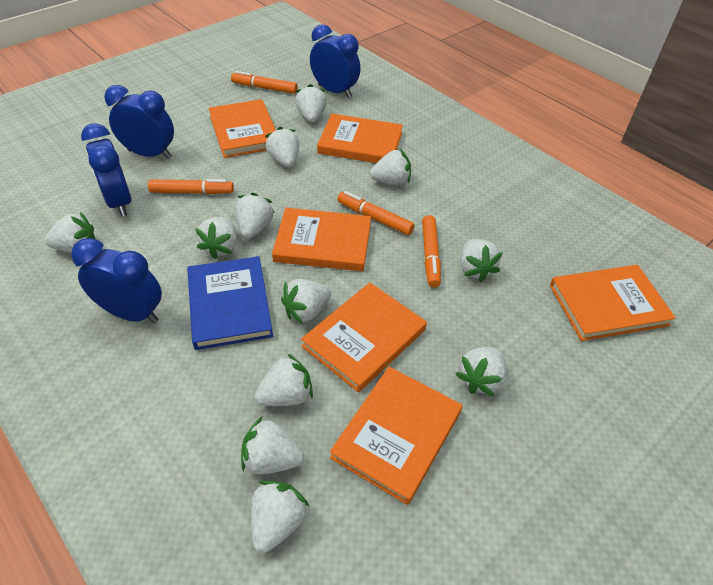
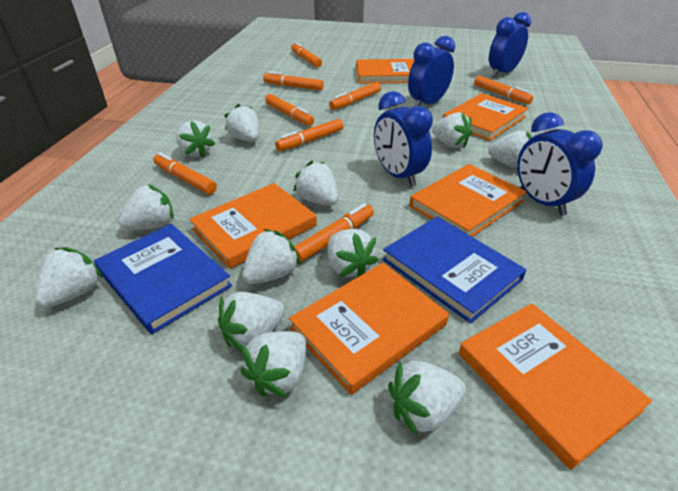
blue book: [187,256,273,350] = 1 -> [94,224,232,334] [382,217,527,323] = 2
orange marker: [148,179,234,194] [231,71,298,94] [337,191,415,235] [422,215,441,288] = 4 -> [153,152,217,194] [263,71,324,91] [265,94,314,126] [275,119,343,151] [291,42,322,67] [294,203,374,262] [329,82,381,110] [474,76,533,104] = 8

